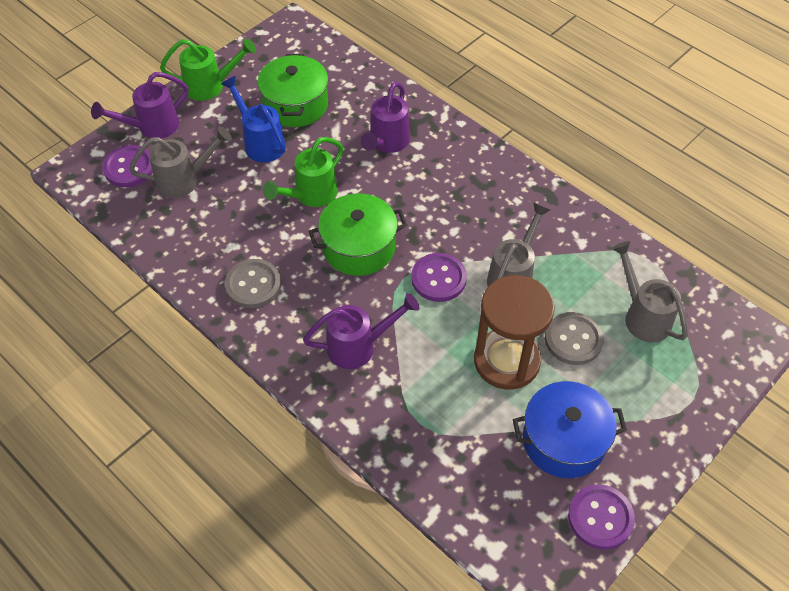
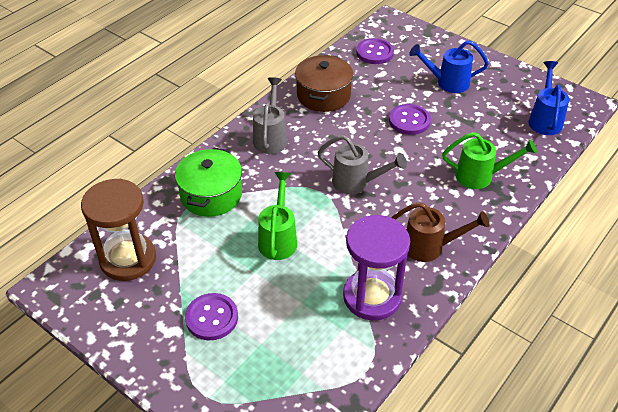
blue pot: [513,381,627,478] = 1 -> none = 0
blue watering can: [221,76,286,163] = 1 -> [409,40,489,93] [528,61,569,135] = 2
brown pot: none = 0 -> [295,55,353,112] = 1
brown watering can: none = 0 -> [391,202,490,262] = 1
green pot: [258,54,328,127] [309,194,407,276] = 2 -> [175,147,242,217] = 1
grey button: [225,259,281,308] [545,312,604,365] = 2 -> none = 0
grey watering can: [129,126,232,198] [487,203,550,286] [611,241,688,342] = 3 -> [253,77,287,154] [318,135,407,194] = 2
purple hourglass: none = 0 -> [343,215,410,320] = 1
purple watering can: [91,72,188,138] [303,293,420,369] [360,82,410,153] = 3 -> none = 0

